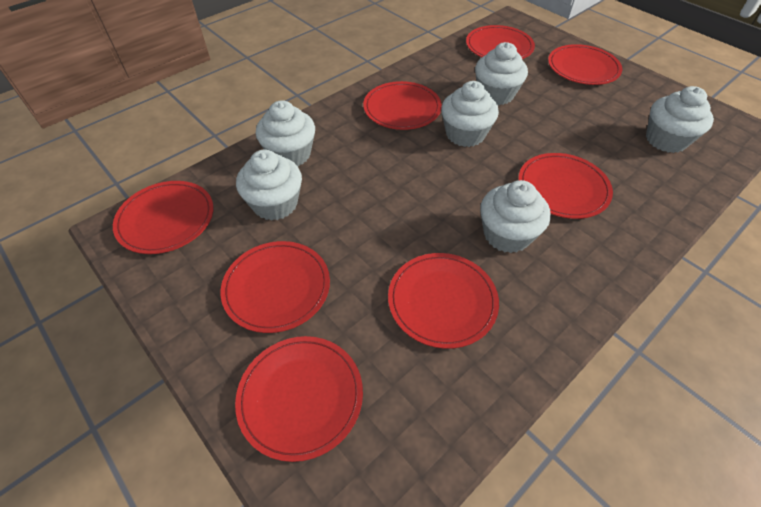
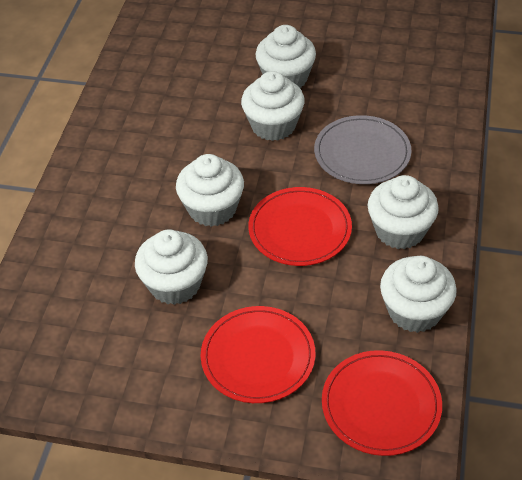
grey plate: none = 0 -> [314,115,412,184] = 1
red plate: [113,181,214,254] [220,241,330,333] [235,336,363,462] [363,81,442,130] [388,253,499,349] [466,25,535,59] [519,153,613,219] [548,44,622,85] = 8 -> [201,306,315,403] [248,187,352,266] [322,350,442,456] = 3

